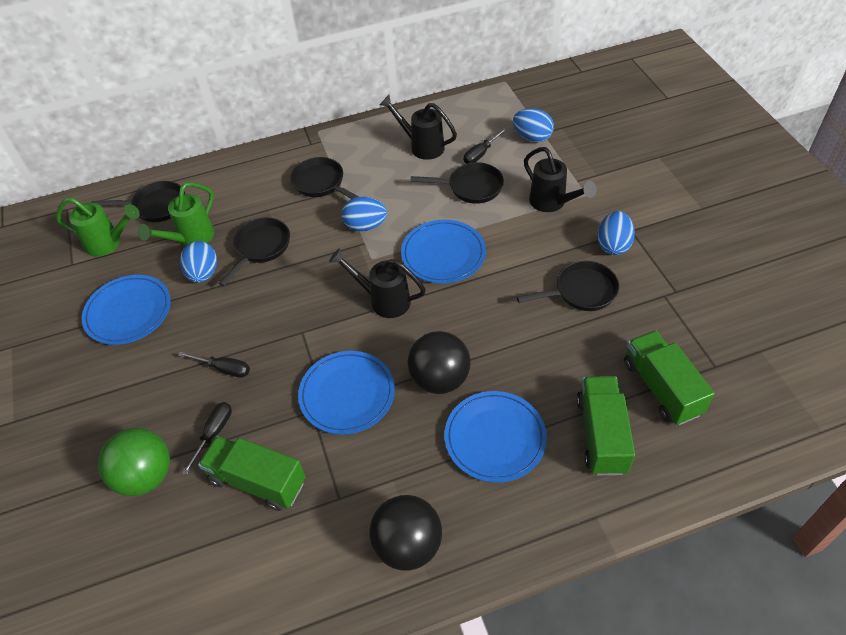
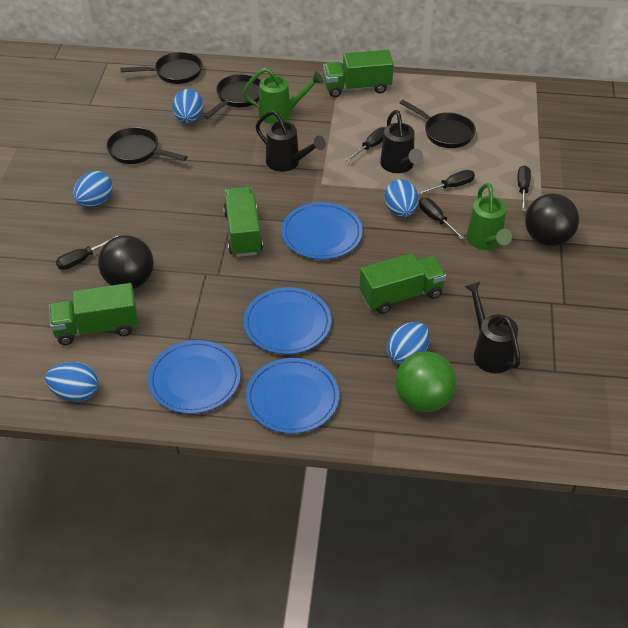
black pan: [91,181,185,222] [218,218,290,286] [290,157,359,199] [410,162,504,204] [517,261,619,311] = 5 -> [106,127,187,164] [120,52,203,84] [204,74,261,119] [400,100,476,148] = 4
black screwdriver: [178,352,250,378] [182,402,232,475] [464,128,507,164] = 3 -> [56,236,118,270] [346,127,386,161] [417,170,475,195] [419,198,465,240] [518,165,531,211] = 5
blue egg: [180,241,217,283] [341,197,387,231] [513,108,554,142] [597,211,635,255] = 4 -> [45,362,98,402] [73,171,113,207] [172,89,203,123] [385,179,418,217] [387,322,430,365] = 5
green truck: [198,436,306,511] [576,376,635,476] [624,330,715,425] = 3 -> [49,283,138,345] [223,187,263,257] [323,50,394,97] [359,253,446,314] = 4

